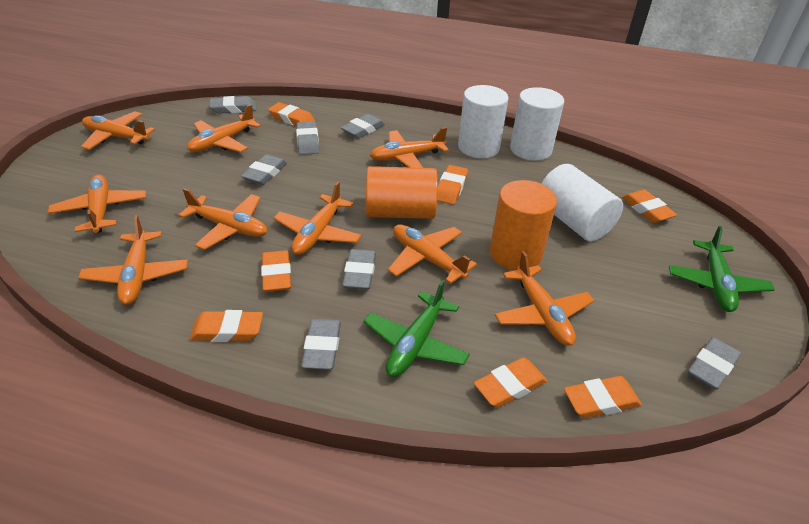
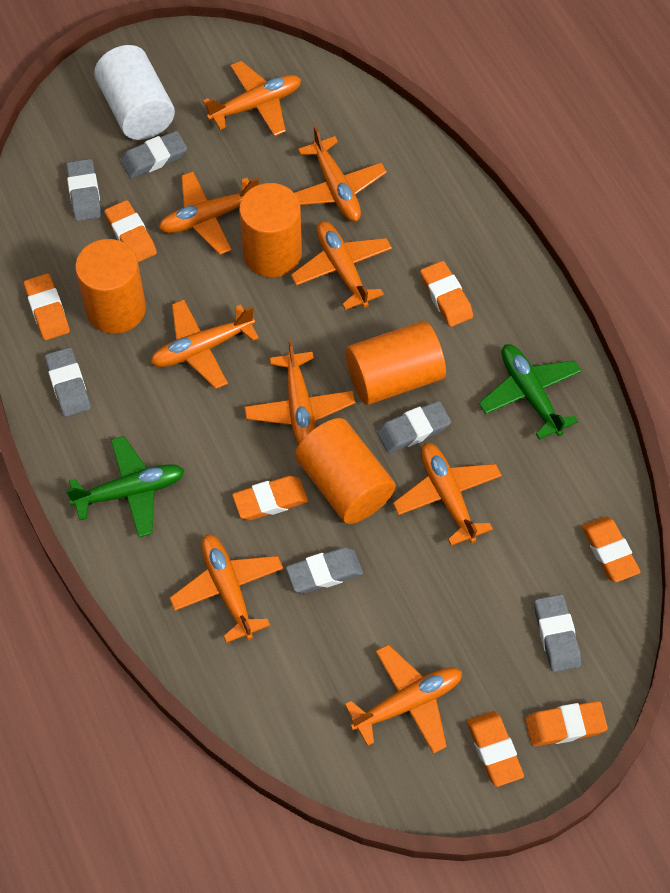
grey eraser: [209,96,256,114] [241,154,287,185] [296,122,319,155] [301,319,341,370] [341,114,385,139] [342,249,376,290] [688,337,741,390] = 7 -> [45,347,91,417] [66,159,102,221] [120,131,187,178] [286,547,363,593] [377,401,451,453] [534,594,581,672] = 6
orange cylinder: [366,166,438,219] [490,180,557,271] = 2 -> [75,239,146,334] [239,183,302,277] [295,418,396,524] [346,321,446,405] = 4
white cylinder: [458,85,509,158] [510,87,564,161] [541,164,623,241] = 3 -> [94,45,175,140] = 1

